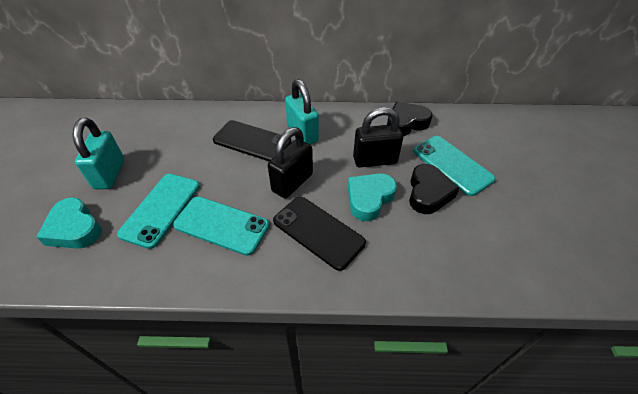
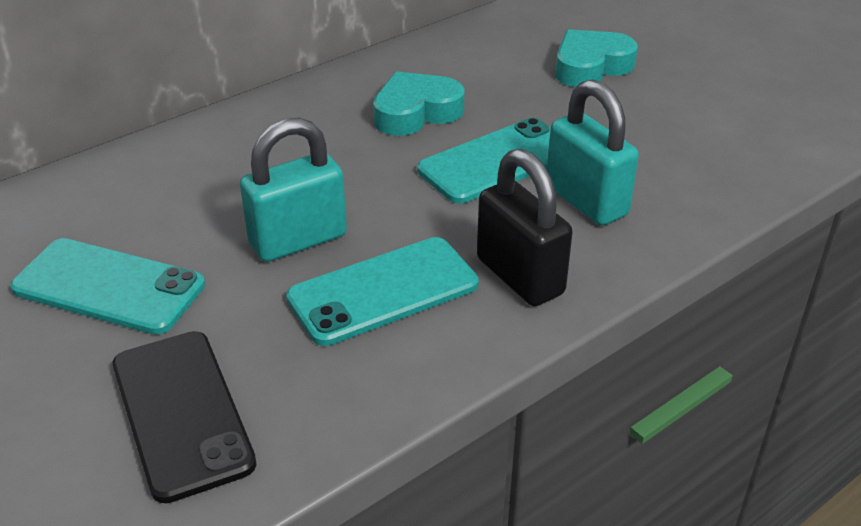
black heart: [387,102,432,136] [409,164,460,214] = 2 -> none = 0
black padlock: [268,127,313,198] [353,107,403,168] = 2 -> [477,149,573,306] = 1
black phone: [213,120,292,161] [273,197,366,271] = 2 -> [113,331,257,503] = 1

